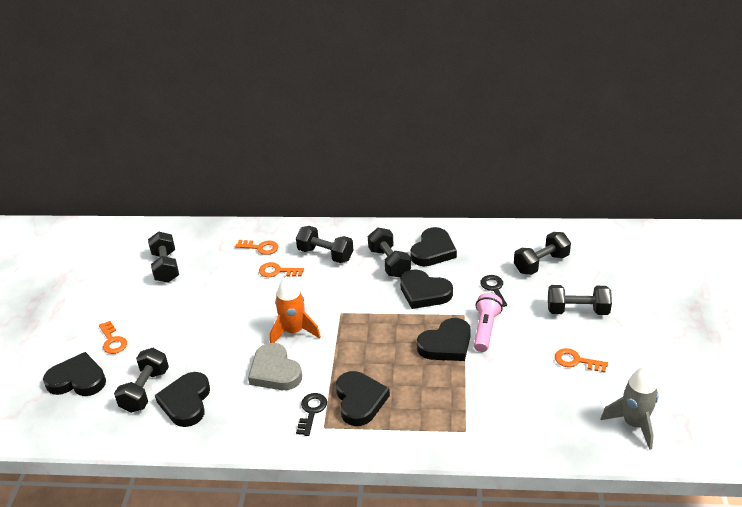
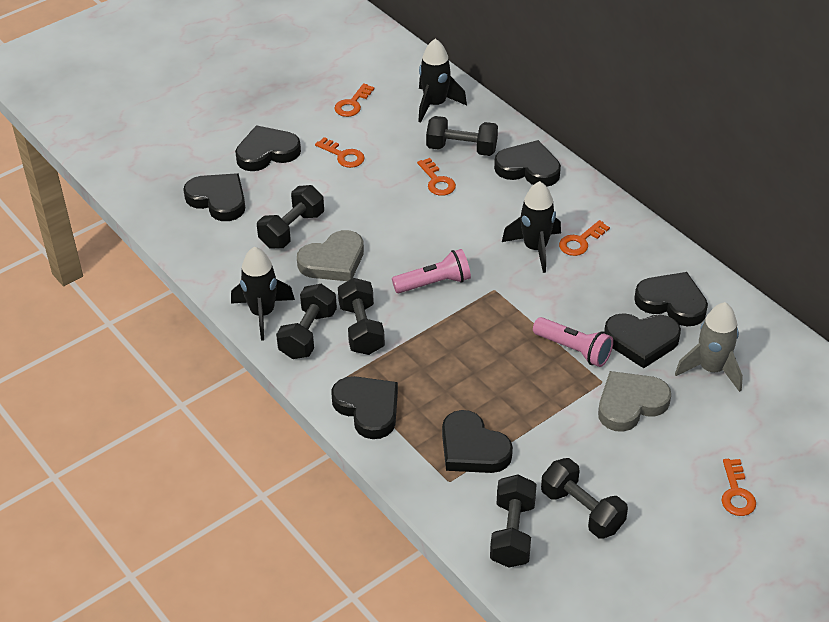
black heart: [43,352,106,396] [155,372,210,427] [336,371,390,426] [400,269,453,309] [410,227,457,266] [417,318,471,361] = 6 -> [183,173,245,221] [235,125,301,171] [332,376,398,439] [442,410,513,473] [494,140,561,186] [604,313,681,368] [634,272,708,326] = 7
black key: [296,393,327,436] [480,275,507,307] = 2 -> none = 0
black rocket: none = 0 -> [231,247,295,341] [418,39,467,123] [502,181,561,273] = 3
grey heart: [248,343,302,390] = 1 -> [297,230,364,281] [598,371,671,432] = 2
orange key: [99,321,127,354] [235,240,278,255] [259,262,304,277] [555,348,608,372] = 4 -> [315,137,365,168] [334,83,374,117] [417,158,456,196] [559,220,610,256] [722,459,756,516] = 5
orange rocket: [270,277,321,343] = 1 -> none = 0
pink flashlight: [474,293,503,352] = 1 -> [392,249,471,293] [533,317,613,367] = 2

